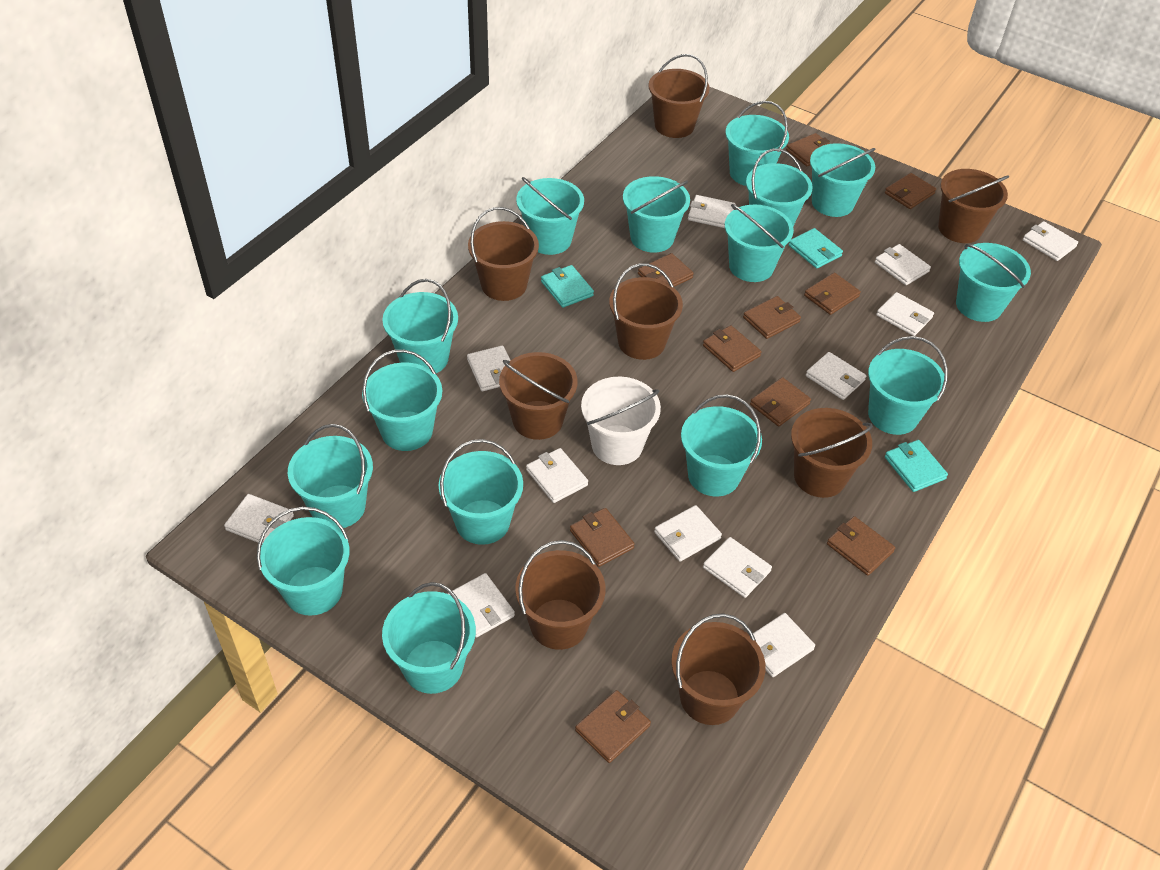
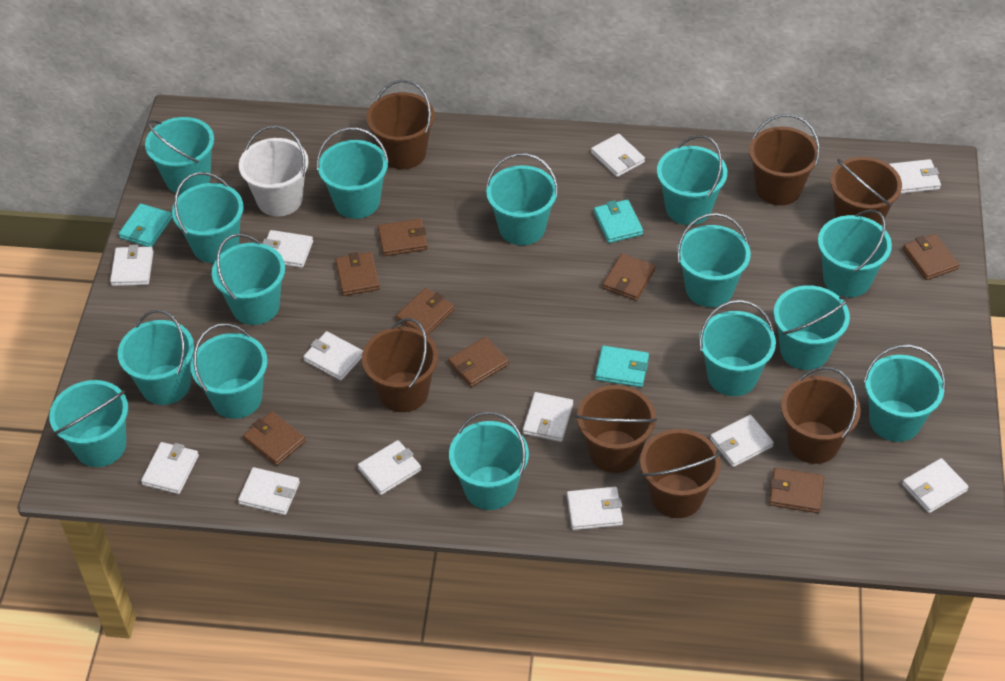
brown bucket: [468,207,539,301] [499,352,578,440] [515,540,606,650] [609,263,683,360] [648,54,710,138] [671,613,766,725] [791,408,873,498] [938,169,1009,243] = 8 -> [362,318,438,412] [366,80,435,169] [576,385,657,473] [640,429,721,518] [749,114,820,205] [781,367,861,464] [830,157,902,225] = 7
brown wallet: [570,508,635,567] [575,690,651,763] [638,253,694,287] [703,325,761,372] [743,296,801,339] [750,377,811,427] [786,133,830,166] [804,273,861,315] [827,516,895,576] [885,173,936,209] = 10 -> [243,411,306,466] [335,252,380,296] [378,219,428,256] [396,288,455,335] [448,337,509,387] [602,253,655,301] [769,467,825,513] [903,234,959,280] = 8

